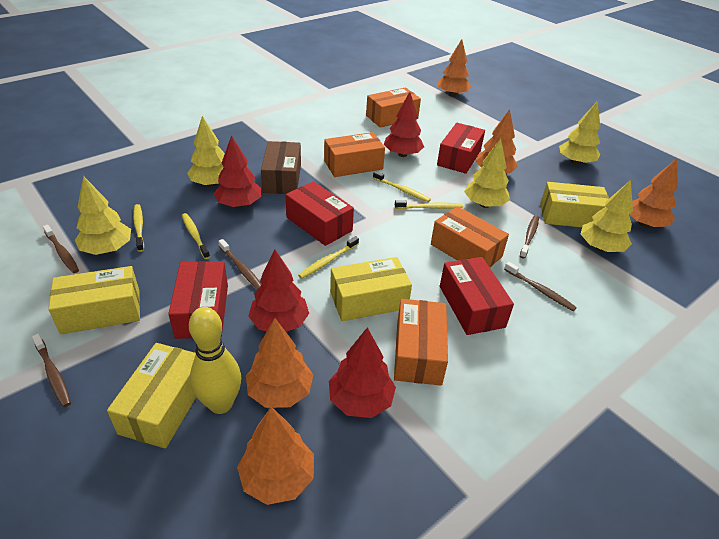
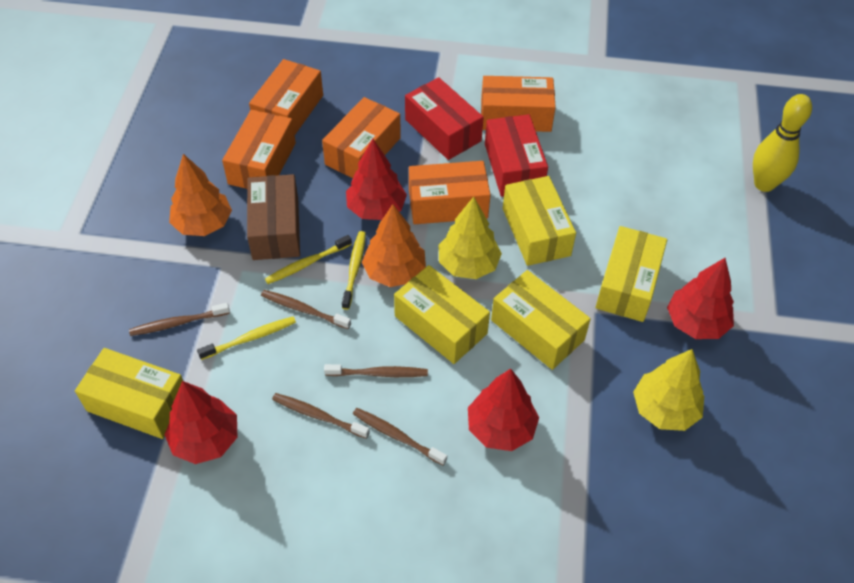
orange box: [324,132,385,177] [366,88,421,128] [394,299,448,385] [431,206,509,267] = 4 -> [222,109,296,189] [249,59,323,134] [322,97,401,178] [409,161,490,224] [481,76,556,132] = 5
orange tree: [237,407,314,505] [246,318,313,408] [438,39,471,97] [475,109,518,173] [630,158,678,227] = 5 -> [169,154,232,236] [362,204,426,287] = 2
red box: [168,261,228,339] [286,181,354,246] [437,123,485,174] [440,257,514,335] = 4 -> [405,77,484,160] [485,114,548,197] = 2
yellow box: [48,266,140,334] [107,343,196,448] [330,257,412,321] [540,182,609,227] = 4 -> [75,348,183,439] [394,265,490,364] [491,270,591,370] [503,176,576,266] [595,226,667,322] = 5
yellow toothbrush: [133,204,144,252] [182,213,210,259] [298,236,359,279] [373,171,431,202] [395,200,463,209] = 5 -> [197,317,296,360] [265,235,352,284] [342,231,366,310] = 3
yellow tree: [75,176,131,255] [187,116,225,187] [464,139,510,208] [559,101,600,165] [581,180,633,252] = 5 -> [439,197,502,279] [633,349,704,431] = 2

